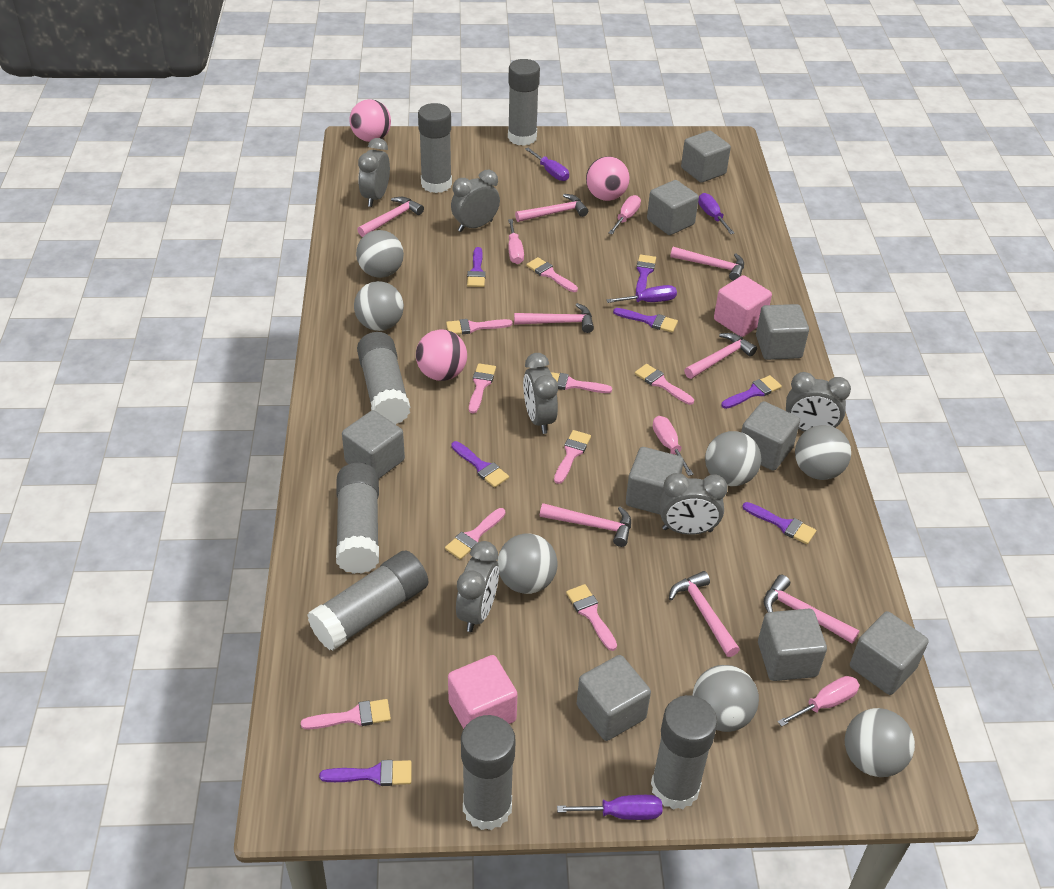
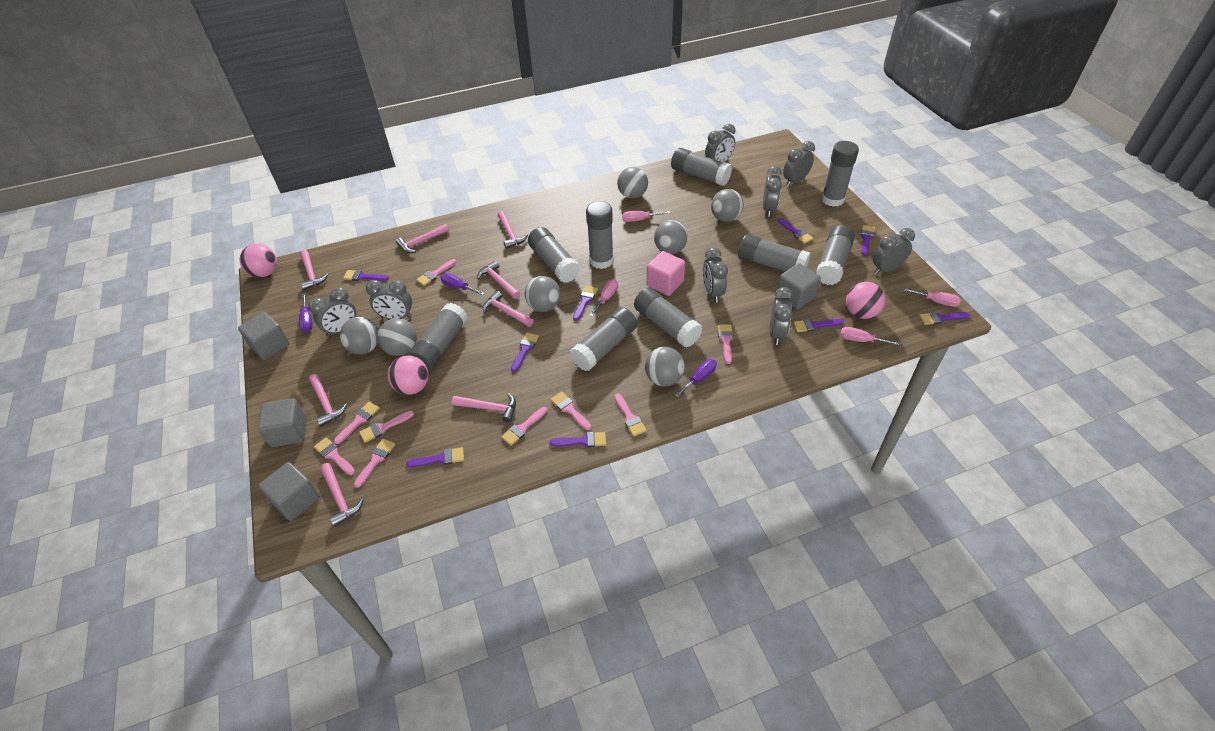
grey clock: [358,138,390,207] [451,170,500,232] [456,541,499,632] [523,353,558,434] [660,473,728,535] [786,372,851,432] = 6 -> [308,287,356,337] [366,280,412,319] [703,247,728,303] [705,124,735,162] [763,166,782,217] [770,287,793,345] [783,141,815,187] [873,228,915,274] = 8
grey cube: [342,410,405,478] [577,655,651,741] [626,447,684,515] [647,180,699,235] [681,131,731,183] [741,401,800,471] [756,304,809,360] [758,609,827,681] [850,611,929,695] = 9 -> [238,312,289,360] [258,398,307,447] [259,462,320,521] [777,263,821,310] = 4
grey glue stick: [308,550,428,651] [336,463,379,574] [357,332,410,425] [418,103,452,193] [461,715,516,830] [508,59,540,146] [651,695,718,810] = 7 -> [408,303,468,372] [528,227,580,283] [570,307,637,371] [586,201,614,269] [634,288,703,348] [671,148,732,186] [738,234,810,271] [816,225,855,285] [821,141,859,207] = 9
pink cube: [448,655,518,729] [714,275,772,337] = 2 -> [647,251,685,296] = 1
purple brush: [319,760,412,786] [451,441,509,488] [467,247,486,287] [613,308,678,332] [636,254,656,293] [721,375,782,409] [742,502,816,544] = 7 -> [343,270,389,281] [406,447,464,467] [511,333,539,372] [550,432,606,447] [573,286,598,321] [778,218,813,244] [793,319,844,332] [861,225,875,255] [919,312,970,325] = 9
purple screwdriver: [525,148,569,181] [557,795,663,820] [606,285,677,303] [698,193,734,234] = 4 -> [299,293,313,332] [440,273,485,295] [675,359,717,398] = 3

